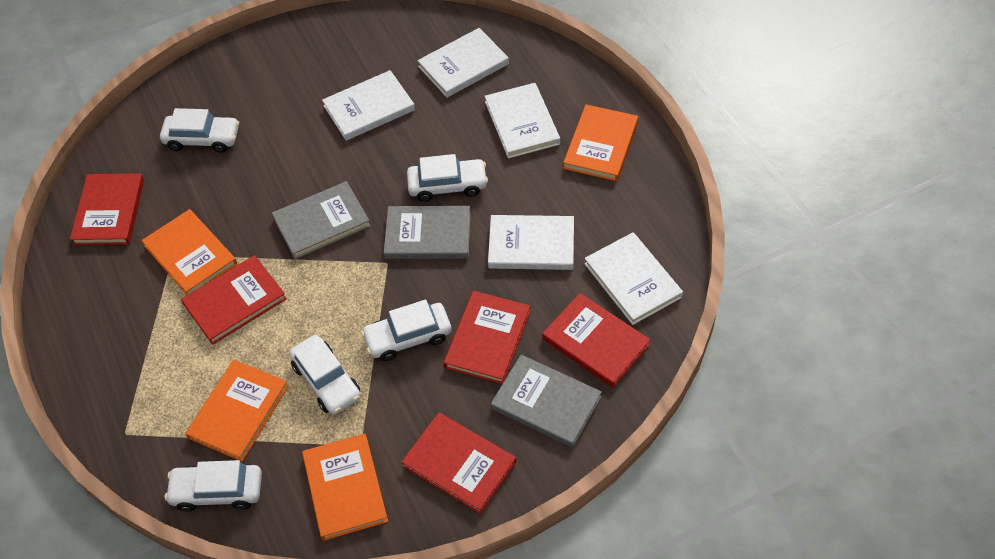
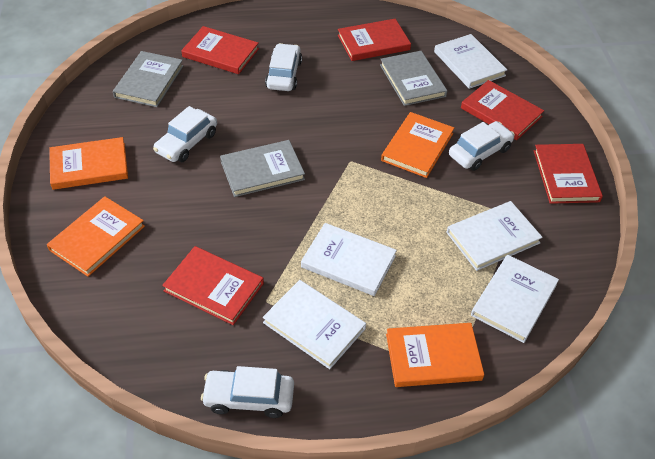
white car: [160,108,239,153] [165,460,262,512] [289,335,361,415] [361,300,452,361] [407,154,488,202] = 5 -> [153,106,217,162] [201,366,294,418] [265,43,302,91] [449,121,515,171] = 4

